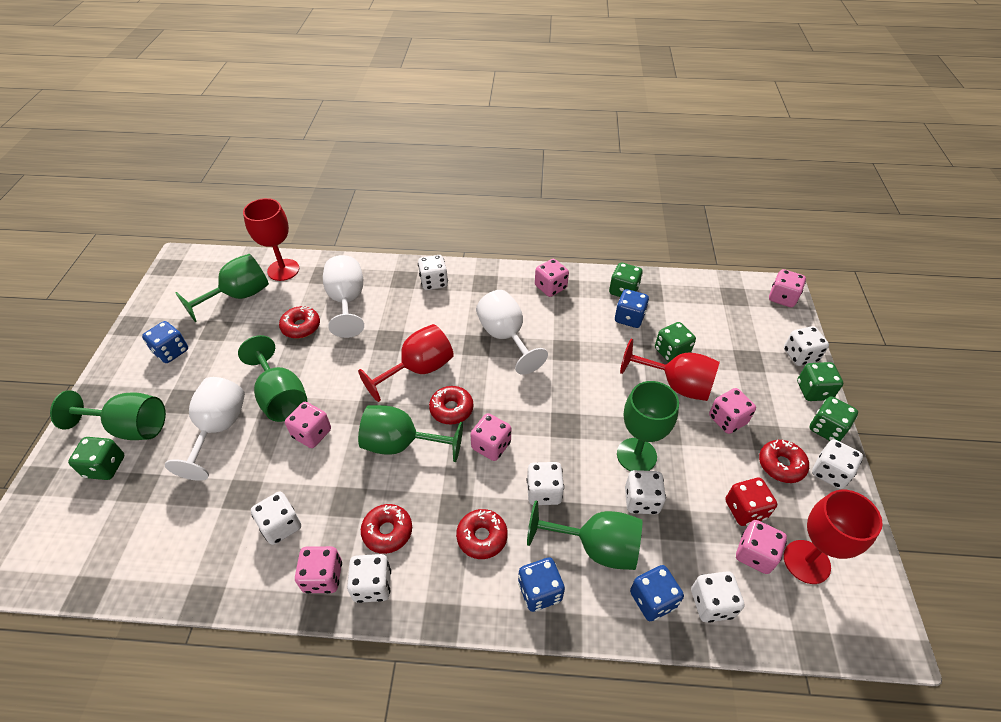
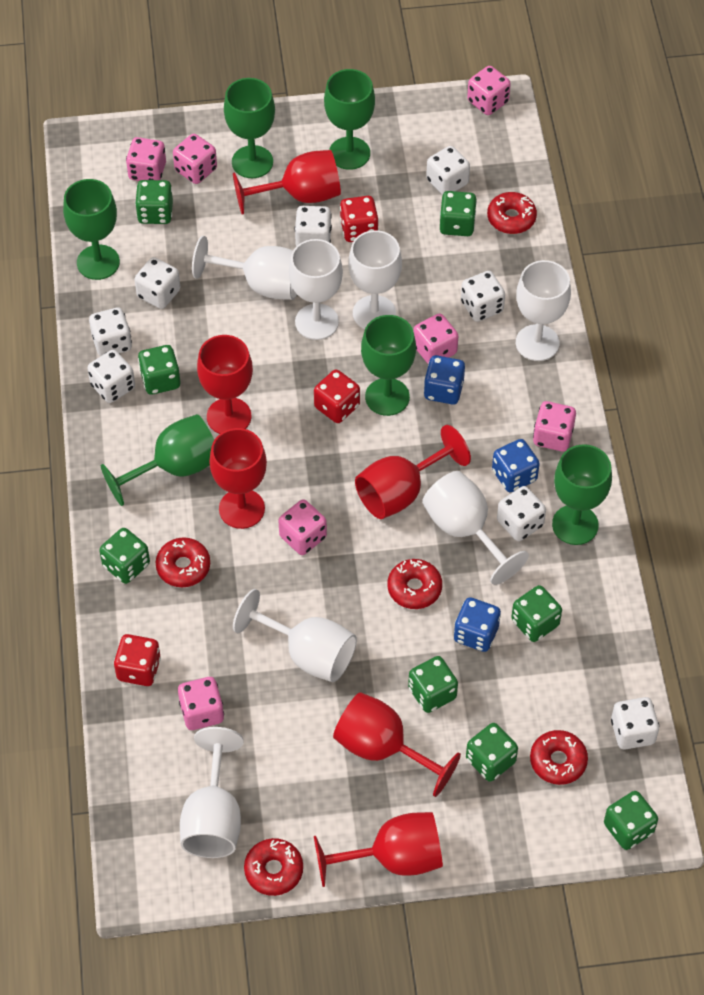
blue dice: [142,321,188,363] [518,557,565,612] [615,289,649,328] [630,565,684,621] = 4 -> [424,355,465,405] [454,597,501,652] [492,439,540,492] = 3
green dice: [68,437,124,480] [609,263,643,297] [655,322,696,362] [797,362,843,401] [809,396,858,441] = 5 -> [99,528,150,584] [135,180,173,224] [138,345,180,395] [408,656,458,713] [440,191,477,236] [466,723,518,782] [511,585,562,642] [604,791,658,850] = 8
red dice: [725,478,777,526] = 1 -> [114,634,161,686] [314,370,360,423] [340,196,378,242] = 3
red goblet: [243,198,299,281] [358,324,454,402] [620,339,720,401] [784,490,883,584] = 4 -> [197,335,253,434] [209,428,267,529] [233,150,341,215] [314,812,443,887] [333,692,461,797] [355,425,471,519] = 6
white goblet: [165,377,245,481] [323,255,364,338] [476,290,548,375] = 3 -> [180,727,244,858] [192,236,297,300] [233,589,357,682] [289,239,343,340] [348,230,402,329] [422,471,529,585] [516,260,571,361] = 7

